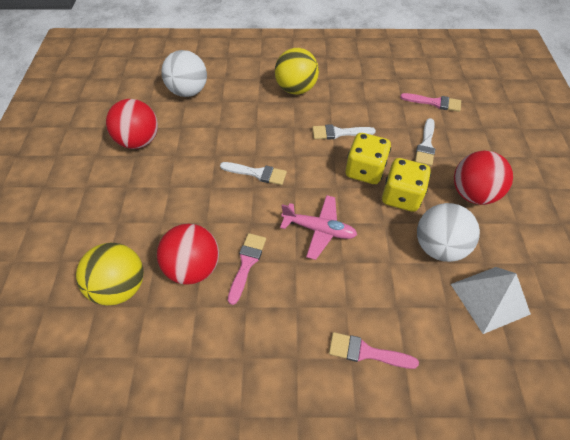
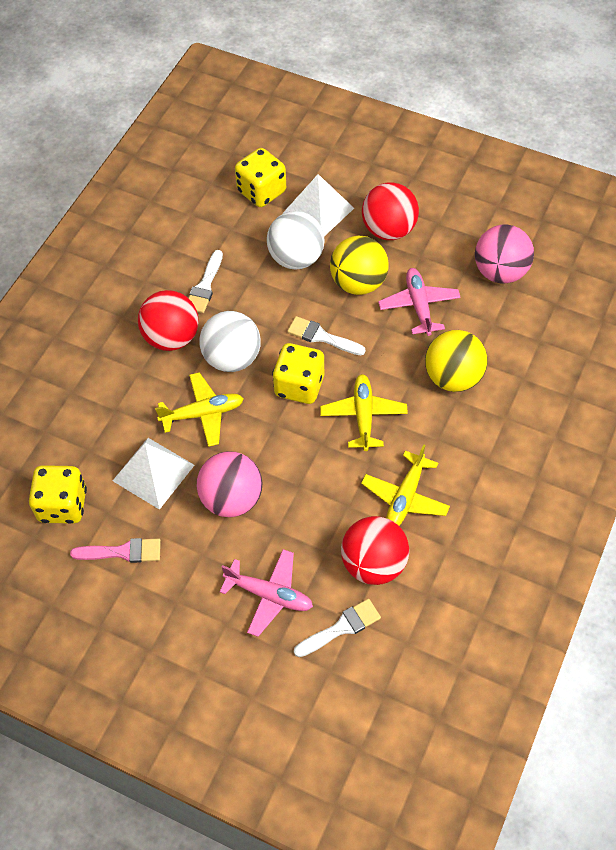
pink ball: none = 0 -> [196,451,262,517] [475,225,534,283] = 2
pink brush: [228,233,266,305] [329,332,419,369] [400,93,461,112] = 3 -> [70,538,161,563] = 1
pink plane: [280,195,357,260] = 1 -> [220,549,313,637] [378,268,461,336] = 2
white pyramid: [451,267,531,334] = 1 -> [113,438,195,510] [282,174,354,236] = 2
yellow dice: [346,133,391,184] [382,158,431,212] = 2 -> [29,465,87,524] [235,148,286,207] [272,343,324,404] = 3
yellow plane: none = 0 -> [155,372,244,447] [320,374,408,451] [361,444,450,526] = 3

